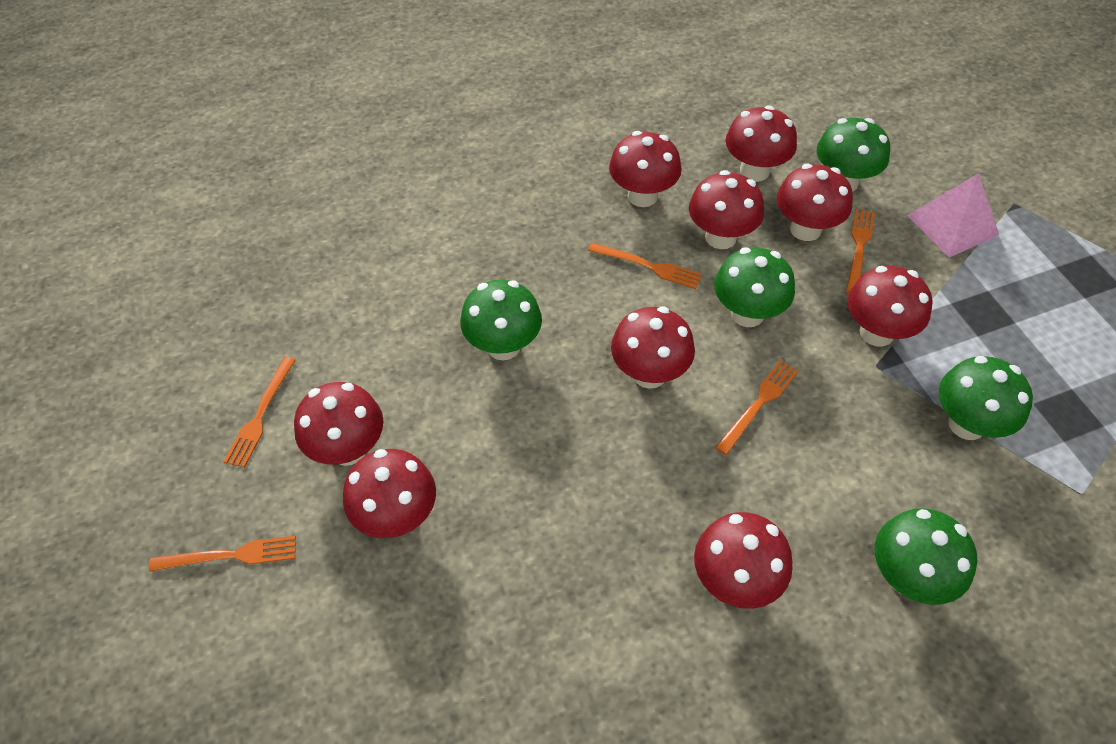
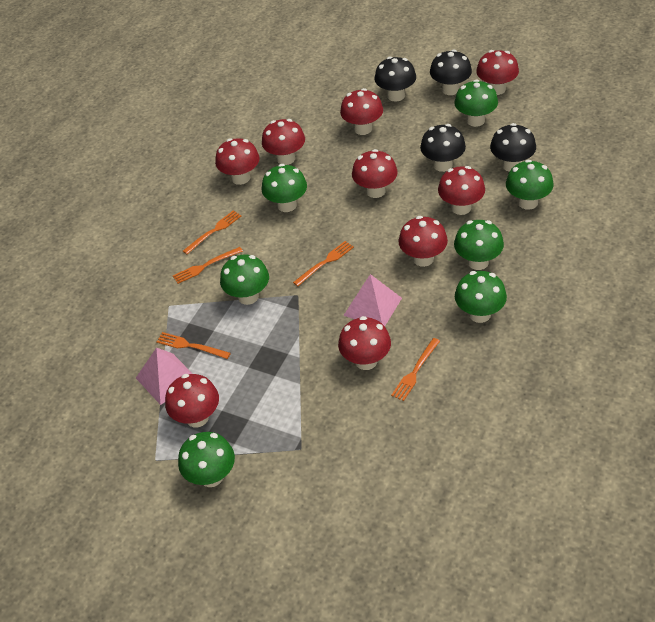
black mushroom: none = 0 -> [374,56,416,102] [420,124,466,172] [430,49,472,95] [490,123,536,172] = 4
green mushroom: [460,280,542,360] [714,247,795,327] [817,118,890,192] [875,508,977,605] [939,356,1033,440] = 5 -> [178,432,235,487] [220,254,269,305] [262,164,307,212] [454,79,498,127] [454,220,504,270] [455,271,507,323] [506,160,554,210] = 7
pink pyramid: [907,173,999,257] = 1 -> [136,347,193,405] [343,274,402,326] = 2

